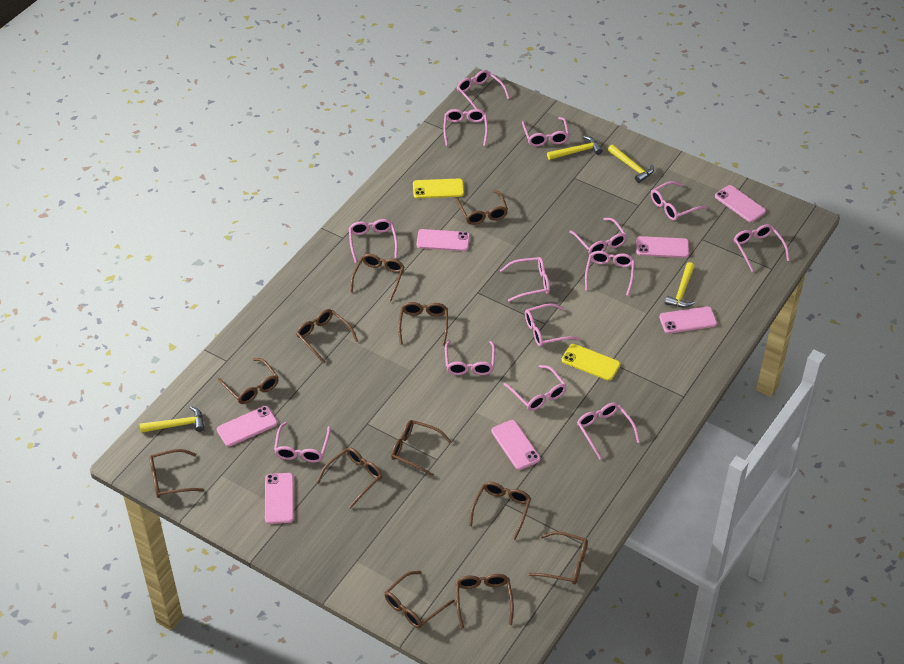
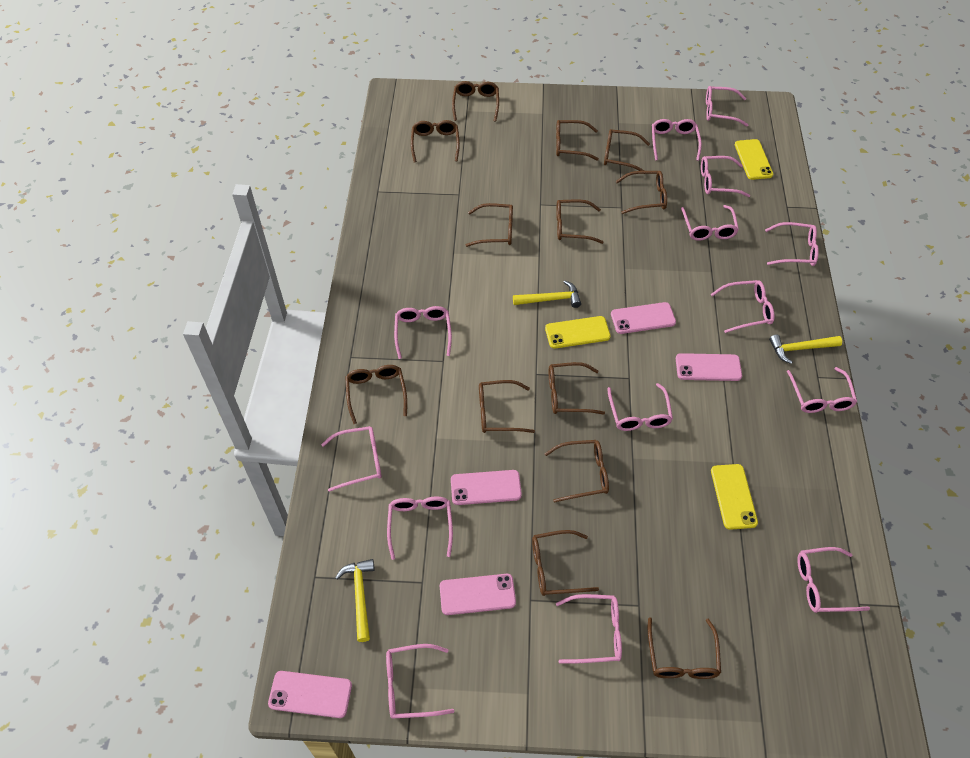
brown glasses: [149,449,204,498] [217,358,279,404] [296,309,358,364] [317,447,382,509] [350,254,405,301] [384,571,455,628] [391,420,452,477] [398,302,448,346] [456,190,508,225] [456,574,514,629] [469,482,531,540] [528,531,588,584] = 12 -> [345,365,407,424] [411,120,460,163] [452,81,499,122] [465,203,513,247] [479,380,535,433] [532,530,599,596] [544,440,609,503] [549,362,605,415] [556,120,599,161] [556,199,603,244] [604,129,650,171] [616,171,667,214] [648,617,721,679] = 13
pink phone: [217,406,278,447] [265,473,294,524] [417,229,470,251] [491,420,540,470] [636,236,689,258] [659,307,717,334] [715,185,766,222] = 7 -> [268,671,352,718] [440,574,516,615] [451,470,522,505] [611,302,676,334] [676,353,742,381] = 5
yellow hammer: [140,406,205,433] [547,136,603,160] [608,145,654,183] [665,262,695,308] = 4 -> [335,559,375,642] [513,280,581,308] [769,335,842,364] = 3
yellow phone: [413,179,464,198] [562,344,620,381] = 2 -> [545,316,611,349] [711,464,758,530] [735,139,773,180] = 3

